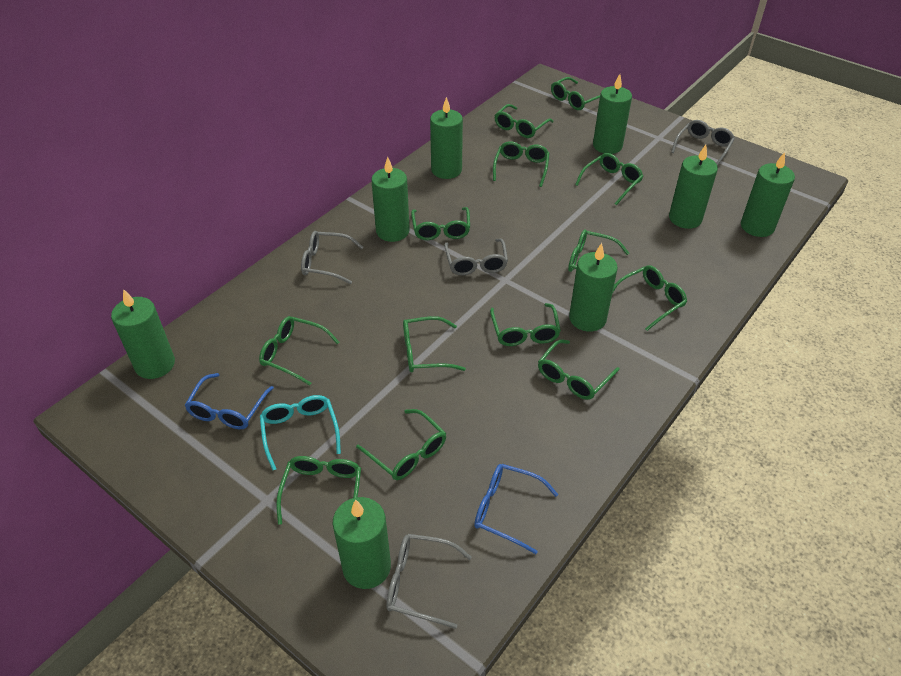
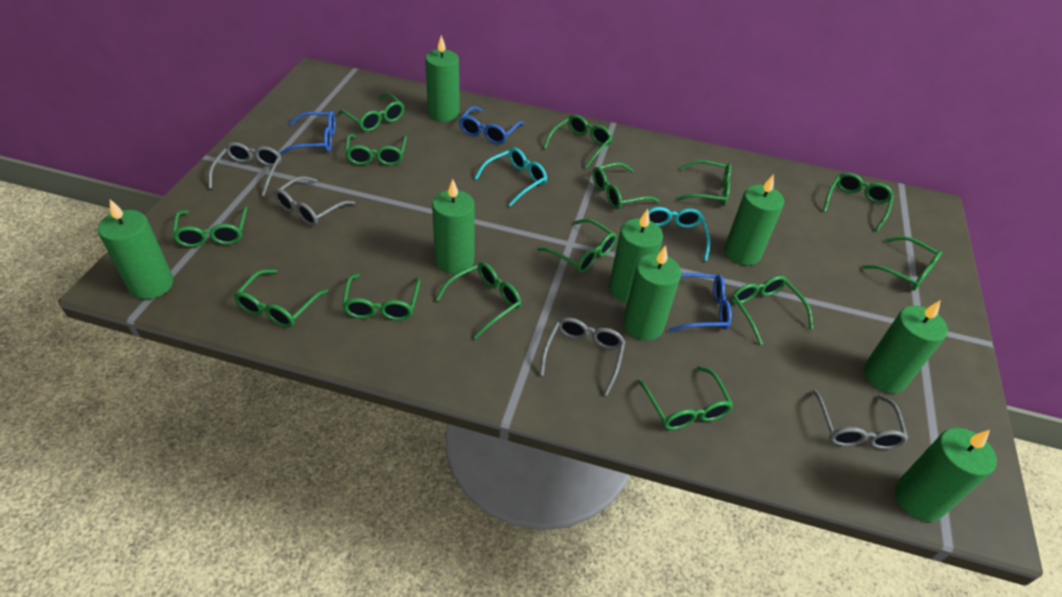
blue glasses: [184,373,274,429] [474,464,558,554] = 2 -> [280,111,335,155] [459,106,524,144] [669,273,731,332] = 3
green glasses: [259,316,339,386] [276,456,361,525] [356,409,446,480] [403,316,466,372] [411,207,470,240] [490,303,561,346] [493,141,549,187] [494,104,554,138] [538,339,620,400] [551,77,600,110] [568,230,629,285] [575,153,643,205] [612,265,687,331] = 13 -> [172,206,248,247] [234,269,329,327] [338,93,404,132] [342,274,420,321] [345,134,407,166] [435,262,521,339] [537,219,617,273] [544,115,613,168] [592,162,660,209] [638,366,733,430] [676,160,731,206] [731,276,813,345] [823,173,894,231] [862,236,942,291] = 14
turquoise glasses: [260,395,341,470] = 1 -> [474,148,547,206] [648,207,710,261] = 2

